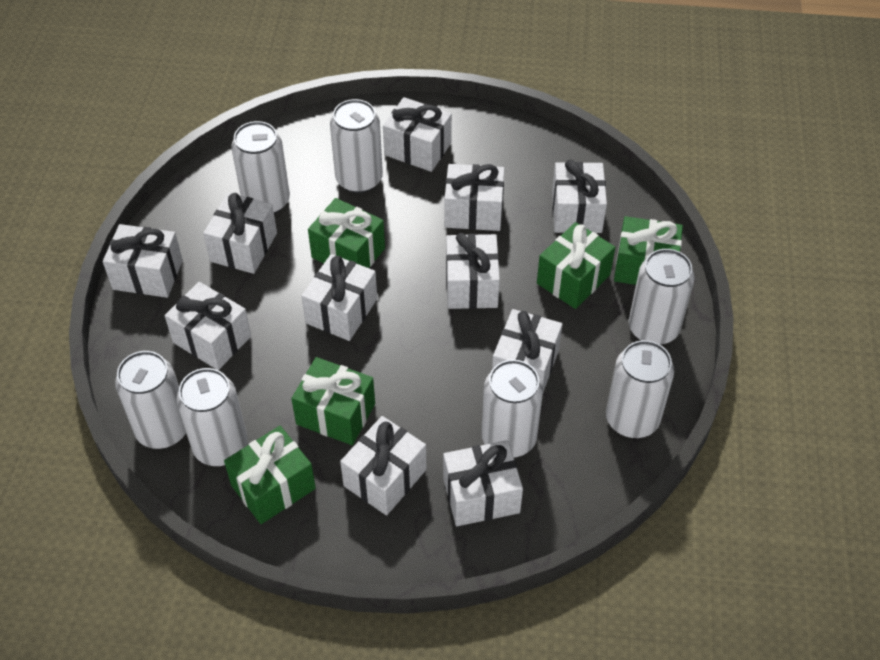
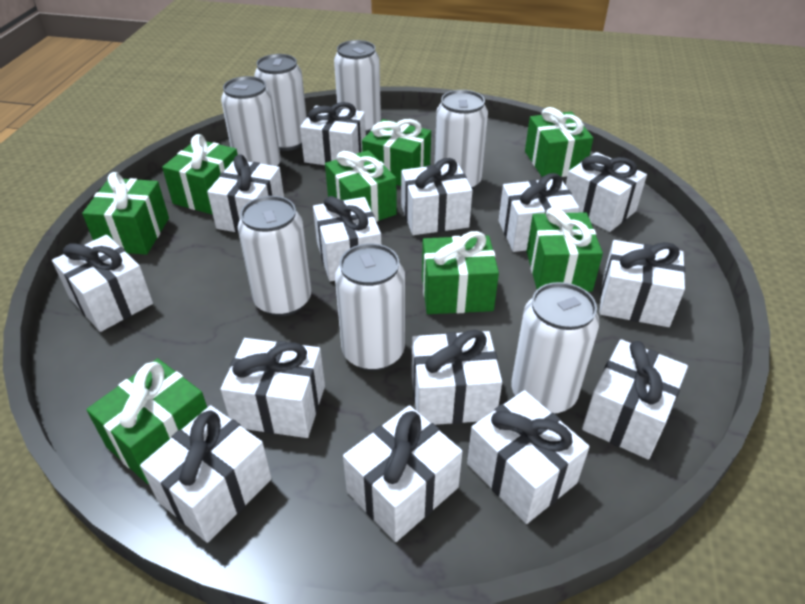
green gift: [224,426,316,524] [291,357,375,445] [308,198,385,268] [537,222,615,309] [614,216,683,285] = 5 -> [82,172,169,255] [86,358,207,484] [162,134,238,214] [325,150,397,222] [362,119,431,186] [422,231,499,314] [525,107,593,177] [527,207,603,292] = 8
white gift: [103,224,183,298] [165,282,251,370] [203,193,277,274] [301,254,377,341] [340,416,427,515] [383,97,452,172] [443,440,523,526] [444,164,504,231] [446,233,500,309] [492,309,563,392] [552,160,607,233] = 11 -> [52,235,153,332] [140,405,272,543] [207,154,284,233] [220,338,325,438] [300,102,366,165] [313,196,381,282] [343,405,463,542] [401,158,473,235] [411,330,502,425] [467,390,590,524] [499,173,579,252] [566,152,647,232] [582,339,688,460] [599,240,685,327] = 14

